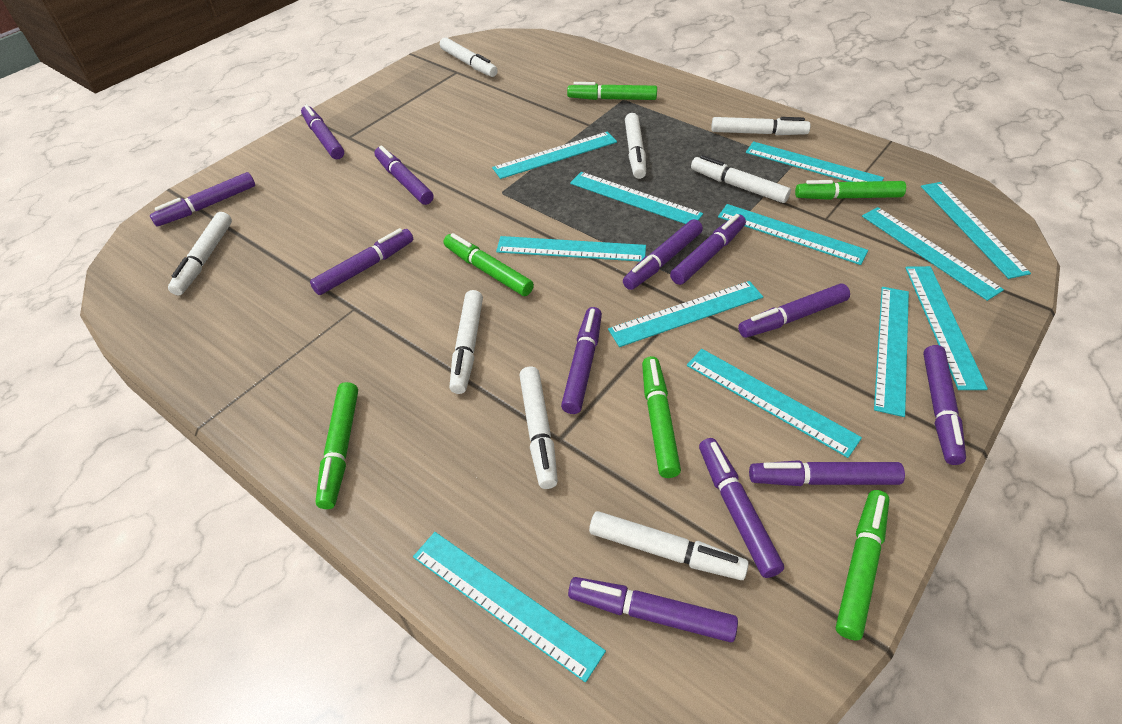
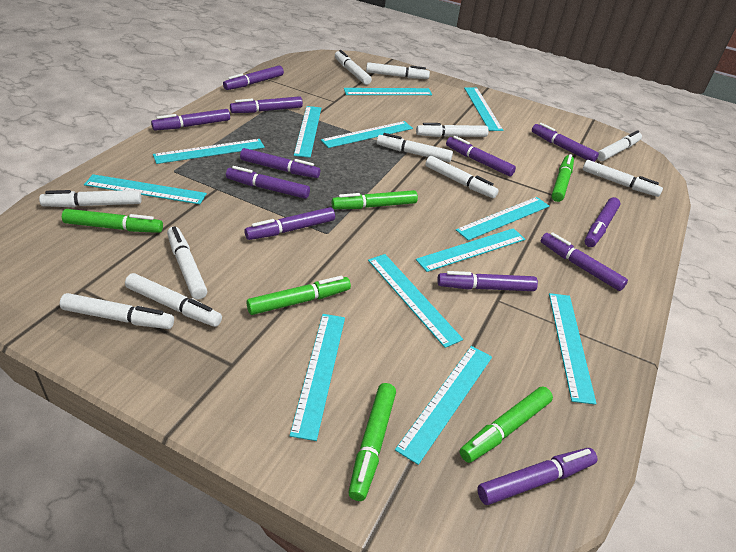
white marker: [168,212,232,295] [440,37,498,77] [449,290,483,394] [519,366,558,489] [589,511,749,580] [625,113,646,179] [691,155,791,203] [711,117,811,135] = 8 -> [39,190,142,207] [60,293,174,329] [125,273,222,327] [167,227,207,300] [335,50,372,85] [366,62,430,79] [377,133,453,162] [416,123,489,137] [425,156,499,198] [583,160,663,197] [597,130,642,161] = 11

